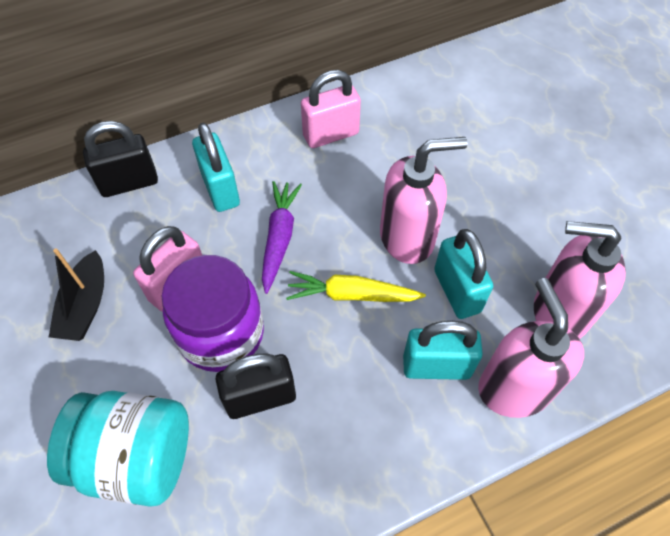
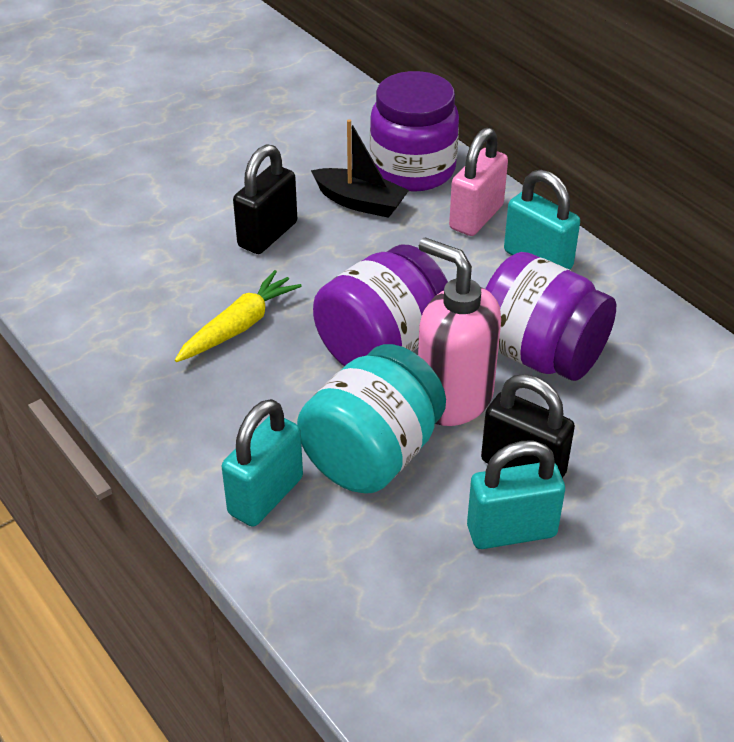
pink padlock: [133,226,202,312] [301,70,361,148] = 2 -> [449,128,508,236] = 1
pink soap dispenser: [380,137,468,264] [478,278,584,418] [534,221,626,339] = 3 -> [418,237,501,426] = 1
purple carrot: [262,181,302,294] = 1 -> none = 0
purple jar: [162,255,264,372] = 1 -> [313,245,448,366] [370,71,459,192] [485,252,616,381] = 3

